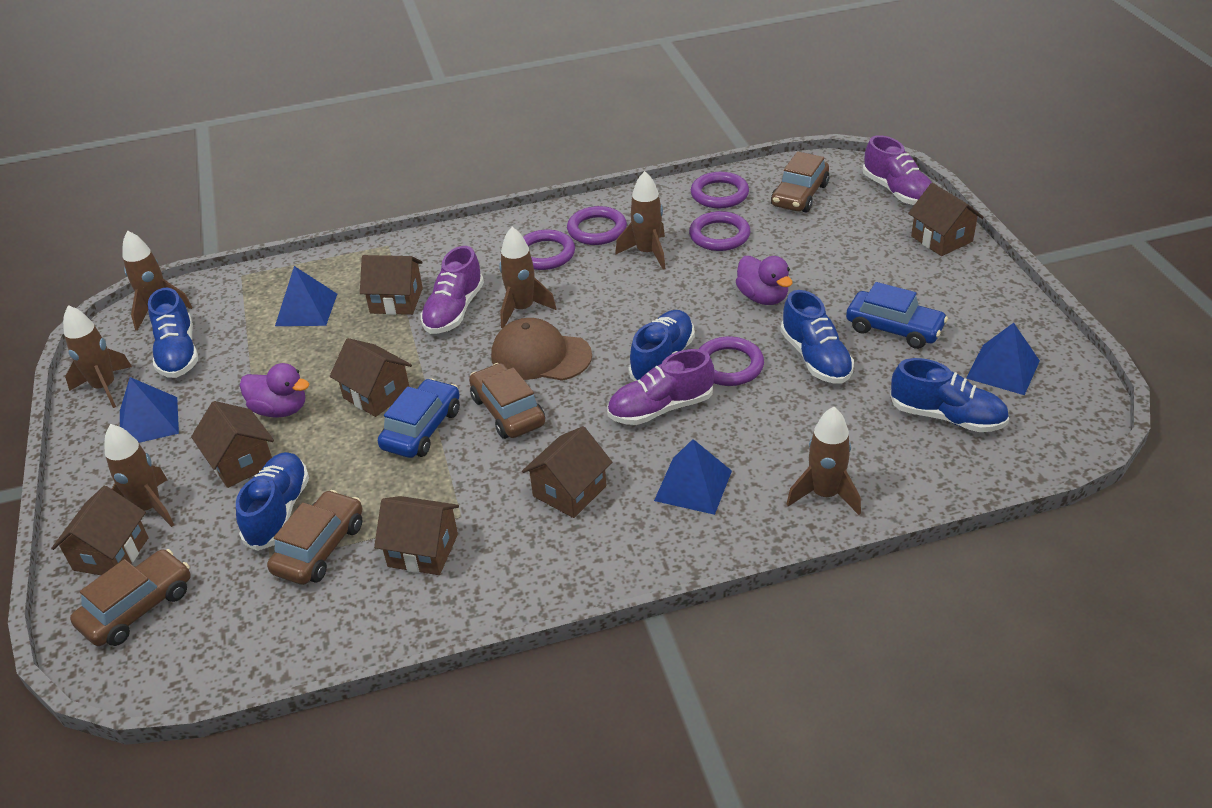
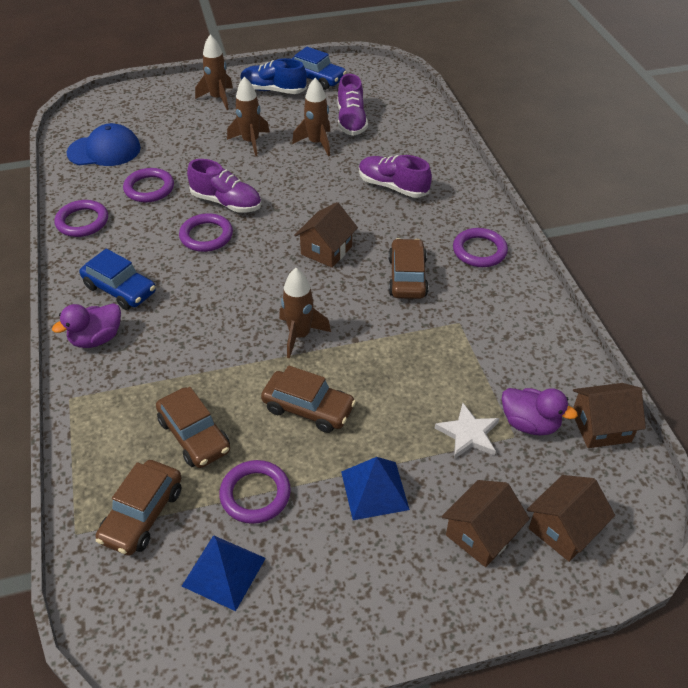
blue cap: none = 0 -> [67,123,141,166] = 1
blue pyramid: [120,377,179,443] [275,266,337,326] [654,439,732,515] [966,323,1040,395] = 4 -> [182,535,266,611] [341,457,410,520] = 2
blue shoe: [148,288,198,378] [236,452,309,551] [628,310,695,381] [781,290,854,384] [890,358,1009,432] = 5 -> [240,58,307,94] = 1
brown cap: [491,318,592,381] = 1 -> none = 0
brown house: [51,486,149,575] [191,401,274,488] [330,338,412,417] [360,255,423,315] [374,496,459,575] [522,426,612,518] [908,183,984,256] = 7 -> [294,202,358,268] [441,480,530,567] [527,475,615,562] [573,383,646,448] = 4
brown rocket: [63,305,132,408] [105,424,174,527] [123,230,192,331] [499,227,557,328] [615,171,665,269] [787,407,861,515] = 6 -> [195,35,233,110] [227,76,270,157] [279,268,331,359] [292,78,330,156] = 4
white star: none = 0 -> [435,403,499,459] = 1

